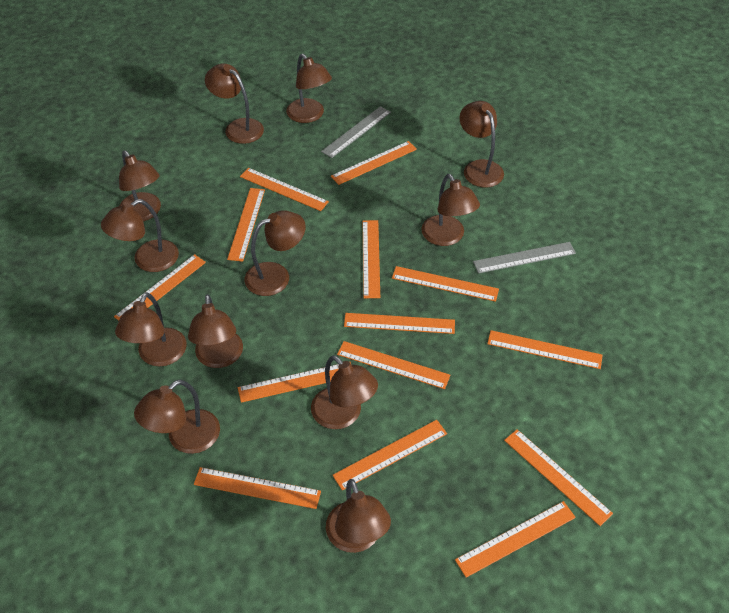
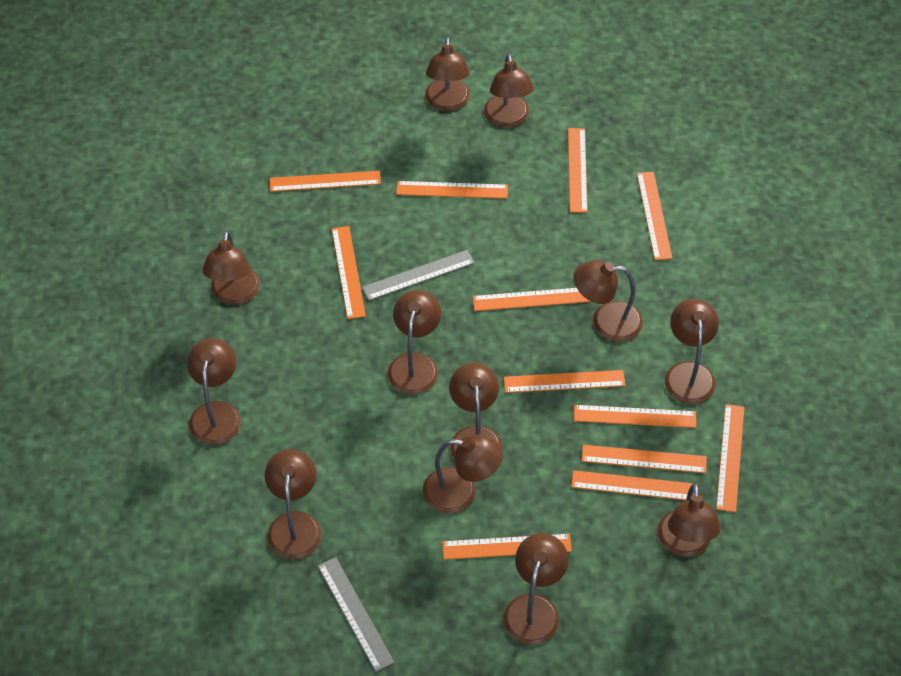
orange ruler: [114,254,206,321] [194,467,321,509] [227,188,265,262] [238,362,351,403] [240,168,329,211] [331,141,417,185] [332,420,447,491] [337,341,450,389] [344,313,455,334] [363,220,380,298] [392,266,499,302] [455,501,576,578] [487,330,603,369] [504,429,613,526] = 14 -> [270,171,381,192] [332,226,366,319] [396,181,508,199] [442,534,572,560] [473,288,590,311] [504,370,625,393] [568,128,588,213] [571,470,698,500] [574,405,697,428] [582,445,707,473] [637,172,672,260] [716,404,745,512] = 12

